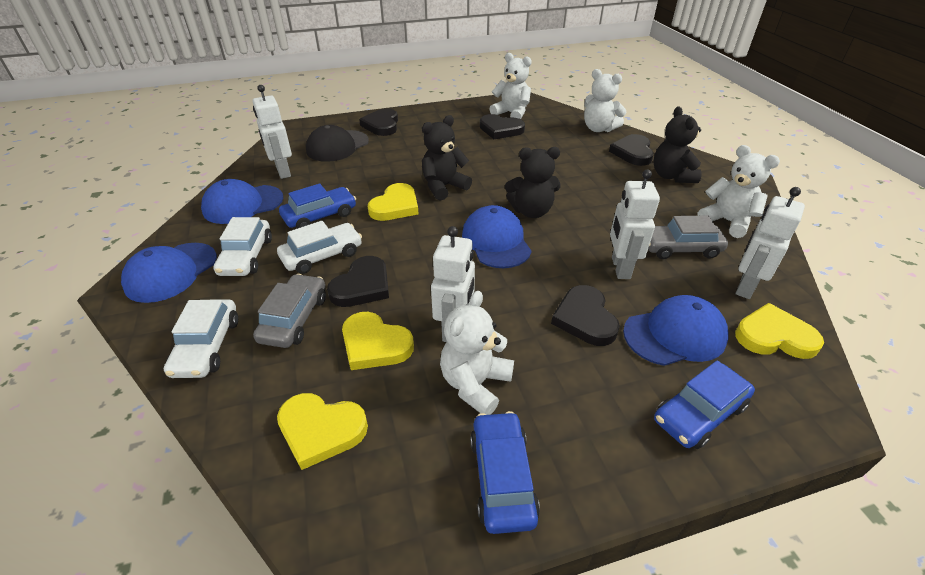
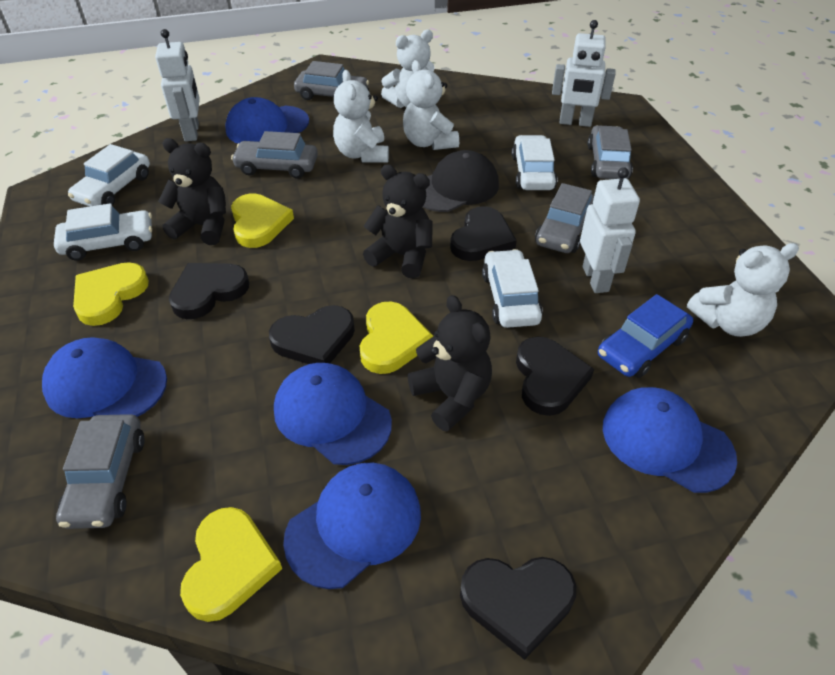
blue cap: [121,243,217,303] [201,179,283,224] [462,205,531,268] [623,295,728,366] = 4 -> [42,337,167,418] [225,97,309,143] [274,363,392,465] [283,463,421,589] [603,387,737,493] = 5
blue car: [279,184,356,229] [470,411,540,534] [654,360,755,449] = 3 -> [598,294,693,378] = 1
grey car: [253,274,326,348] [648,216,728,259] = 2 -> [56,414,145,529] [231,131,318,179] [294,61,369,100] [535,183,594,253] [587,125,633,179] = 5
white car: [164,299,238,378] [213,217,272,276] [277,221,362,274] = 3 -> [54,203,152,261] [68,144,150,207] [482,249,543,328] [512,135,557,190] = 4
white robot: [252,85,292,179] [431,226,475,342] [610,170,660,279] [736,187,805,299] = 4 -> [155,29,200,141] [552,20,616,127] [580,167,640,293] = 3

